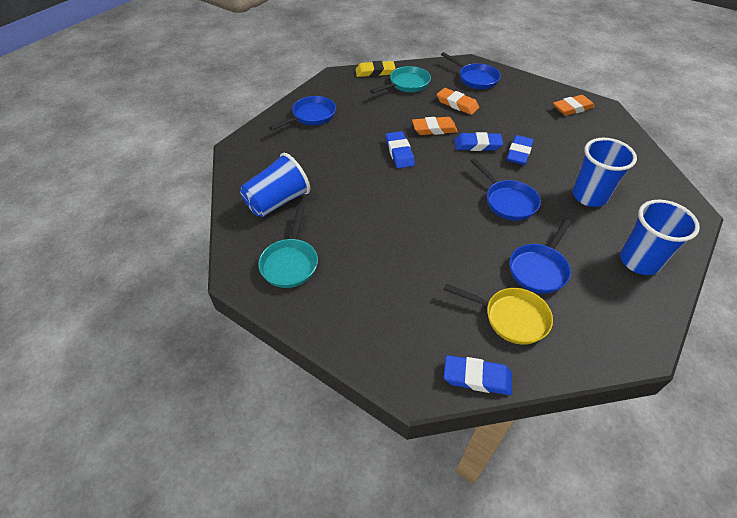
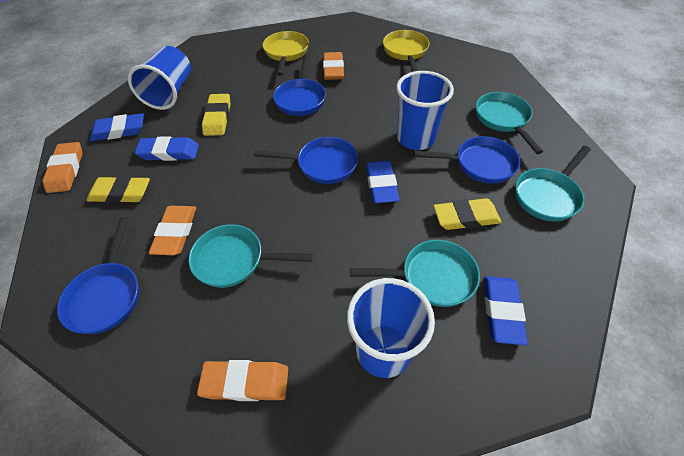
orange eraser: [412,117,458,135] [437,88,479,115] [553,95,595,116] = 3 -> [43,142,83,193] [149,206,197,255] [197,360,288,401] [323,52,344,80] = 4
turquoise pan: [258,206,318,288] [370,66,431,94] = 2 -> [189,224,313,288] [350,240,480,307] [476,92,543,154] [515,146,591,222] = 4
yellow eraser: [355,61,395,77] = 1 -> [87,176,150,203] [202,94,231,136] [434,198,501,230] = 3
yellow pan: [443,284,553,345] = 1 -> [263,31,309,76] [383,30,430,72] = 2

